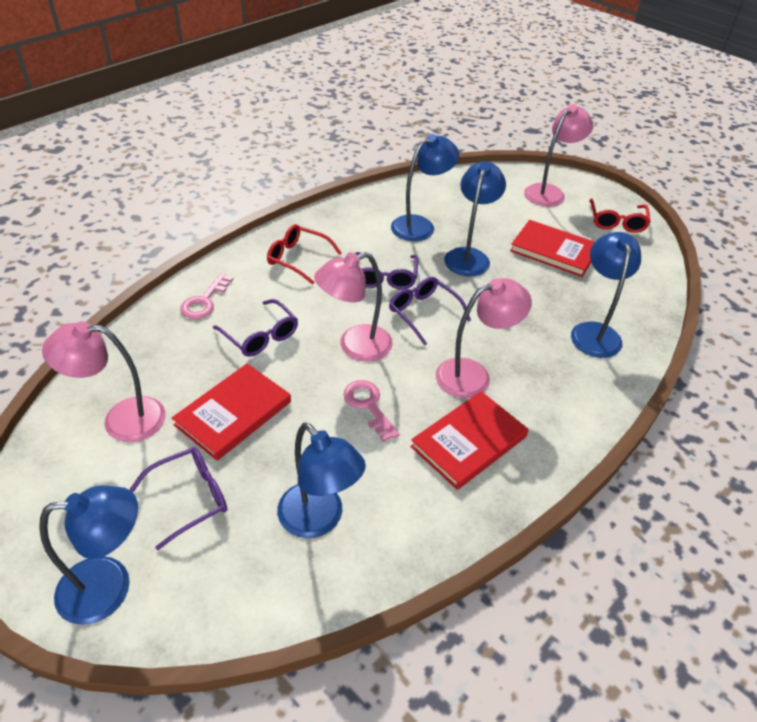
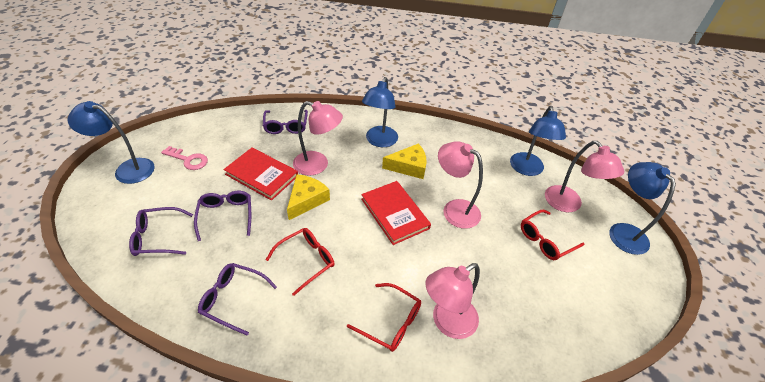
blue lamp: [39,485,138,625] [277,422,366,538] [391,134,459,241] [444,161,506,276] [571,232,641,358] = 5 -> [67,101,155,184] [362,77,398,147] [510,106,566,176] [609,162,676,255] = 4
pink key: [180,273,233,319] [343,380,400,442] = 2 -> [161,146,208,170] = 1
red book: [172,364,291,461] [410,391,529,490] [510,220,594,277] = 3 -> [223,148,298,201] [361,181,431,245] = 2
red glasses: [267,224,342,285] [589,198,651,233] = 2 -> [266,228,335,296] [347,283,421,352] [521,210,585,260] = 3
yellow cheese: none = 0 -> [287,174,330,220] [382,143,426,179] = 2

